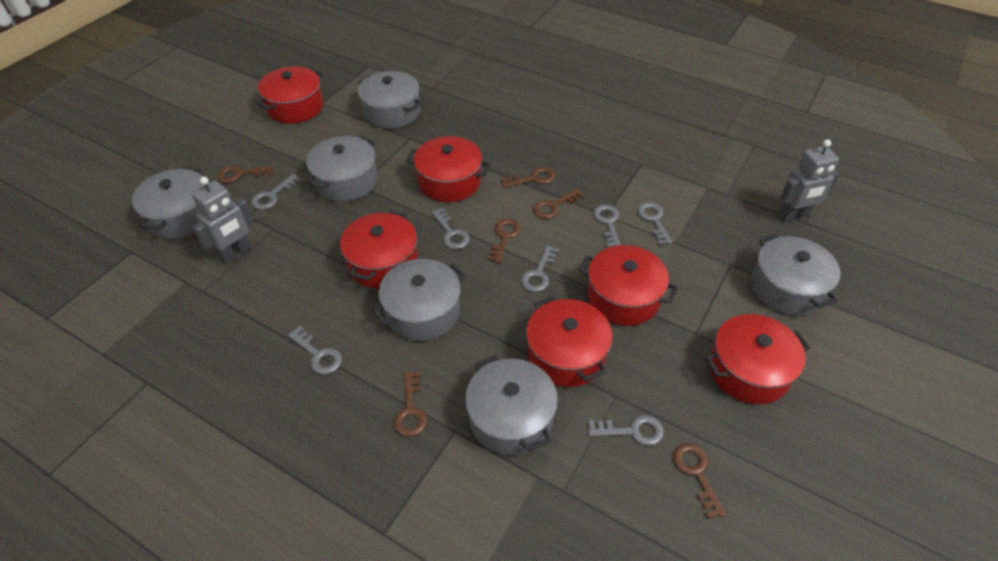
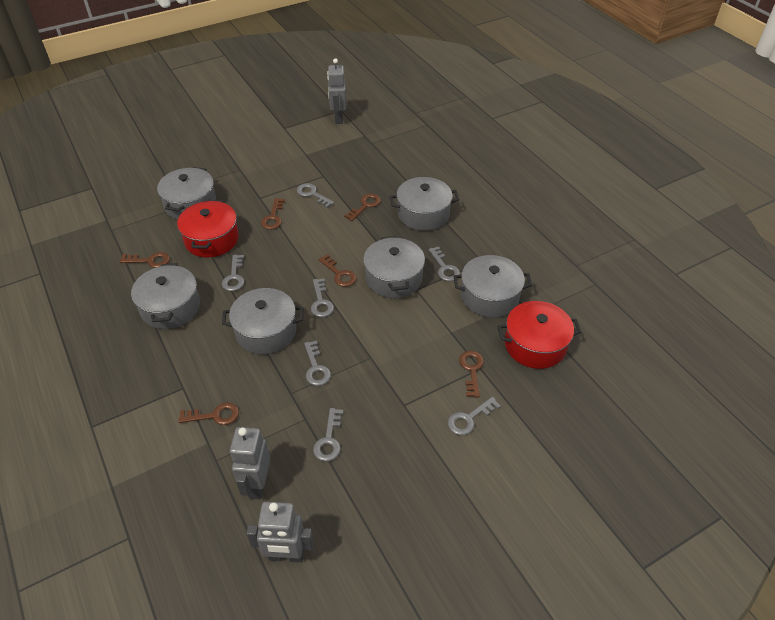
grey robot: [192,177,253,264] [778,139,839,222] = 2 -> [230,427,270,499] [246,502,314,563] [327,58,347,124] = 3
red pot: [256,66,323,123] [340,210,418,289] [406,136,490,202] [526,296,613,387] [579,245,678,326] [705,314,810,404] = 6 -> [177,200,239,257] [497,301,581,369] = 2

